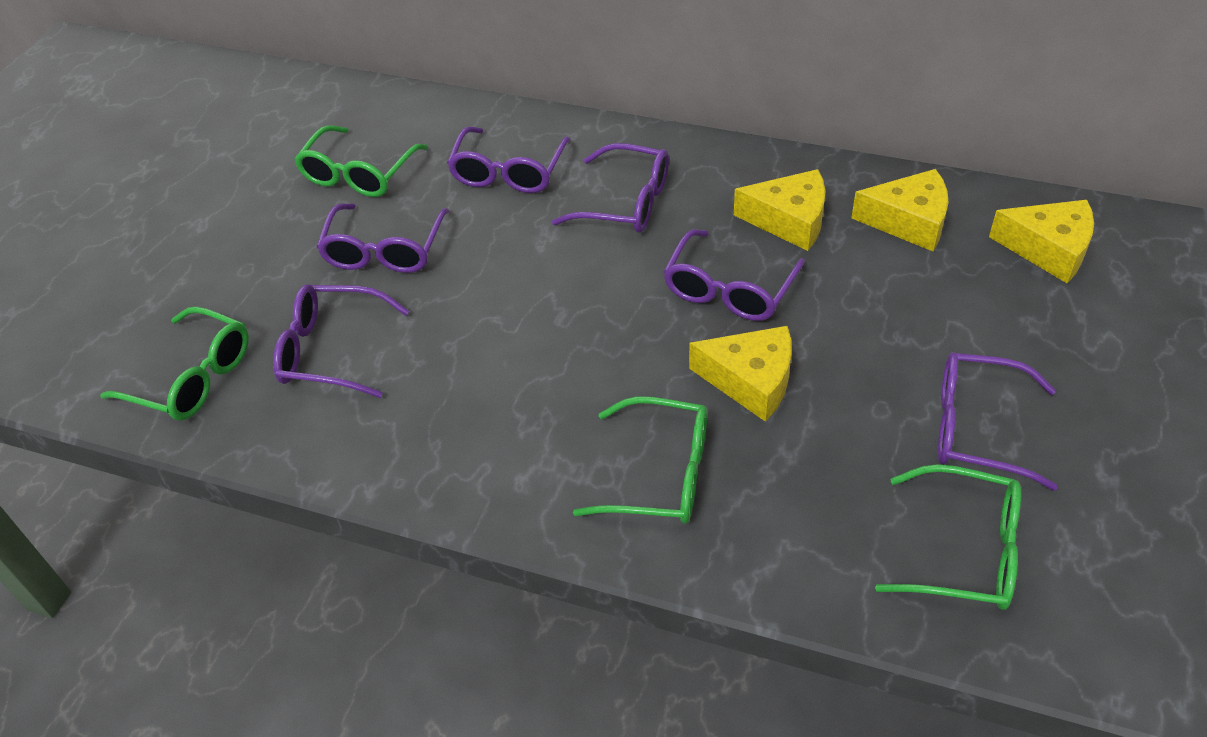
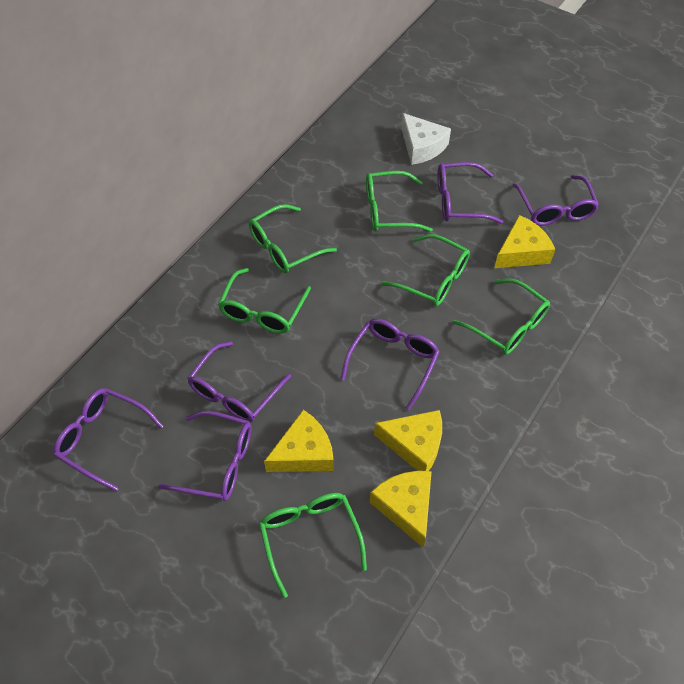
green glasses: [100,306,249,421] [294,125,428,197] [573,396,707,524] [875,464,1021,610] = 4 -> [218,268,311,334] [249,204,337,273] [259,493,367,598] [366,171,433,232] [381,234,470,306] [453,278,550,355] = 6
white cheese: none = 0 -> [401,113,451,165] = 1

